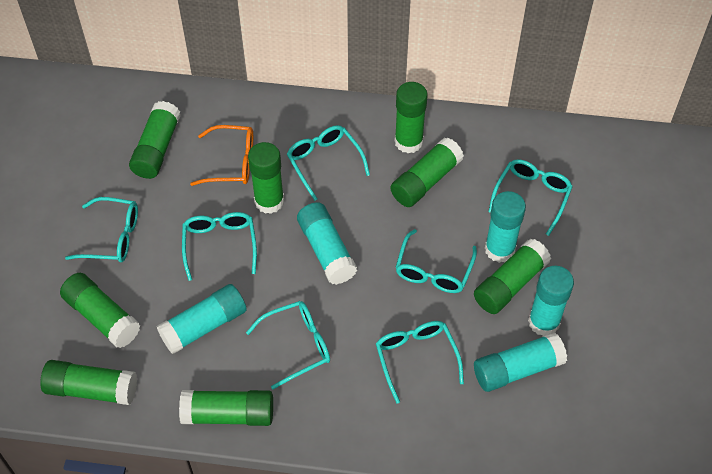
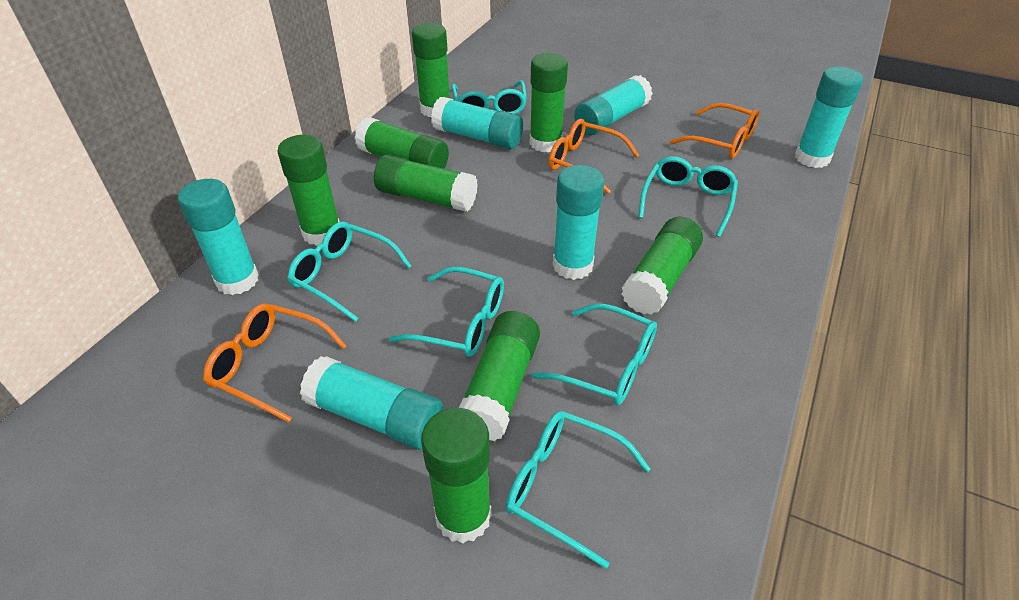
orange glasses: [190,125,253,186] = 1 -> [203,303,347,423] [549,119,639,194] [670,103,759,158] = 3
turquoise glasses: [65,197,138,262] [182,212,257,281] [246,301,330,389] [287,125,370,201] [376,321,464,404] [395,229,477,293] [488,159,573,236] = 7 -> [287,222,411,322] [389,266,504,357] [451,80,527,114] [506,411,651,569] [532,304,657,406] [638,156,738,237] = 6
turquoise glue stick: [157,284,247,354] [297,202,357,285] [474,333,567,392] [485,191,526,263] [528,266,574,336] = 5 -> [178,179,259,295] [300,356,443,450] [431,97,523,149] [553,165,604,280] [574,75,653,135] [795,66,863,168] = 6

